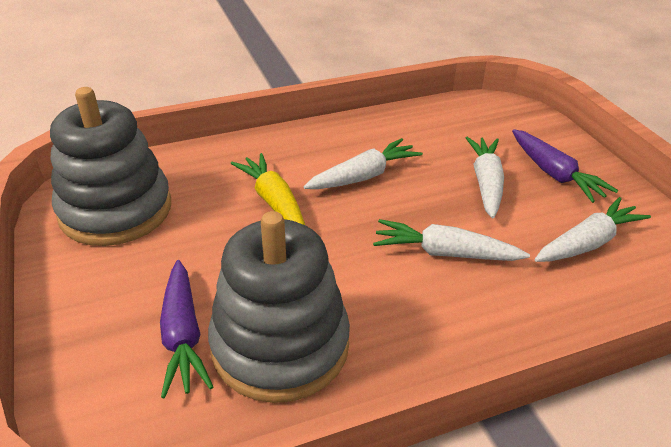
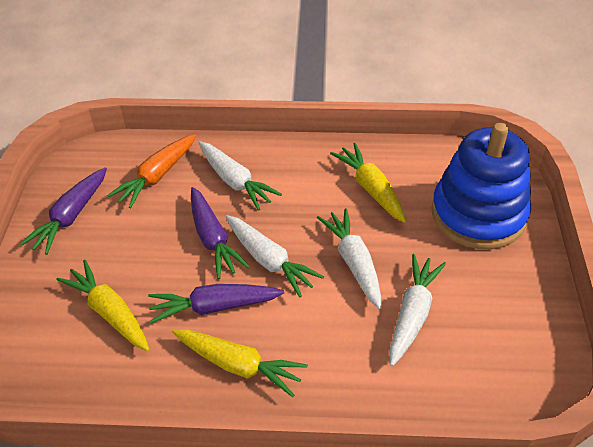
blue stacking toy: none = 0 -> [431,123,531,249] = 1
grey stacking toy: [50,87,171,246] [208,211,350,403] = 2 -> none = 0
orange carrot: none = 0 -> [107,134,196,208] = 1
purple carrot: [160,260,213,398] [512,129,618,203] = 2 -> [20,168,107,255] [148,284,284,324] [191,187,250,279] = 3
yellow carrot: [231,153,305,225] = 1 -> [56,260,149,351] [172,329,308,397] [330,143,406,223] = 3

